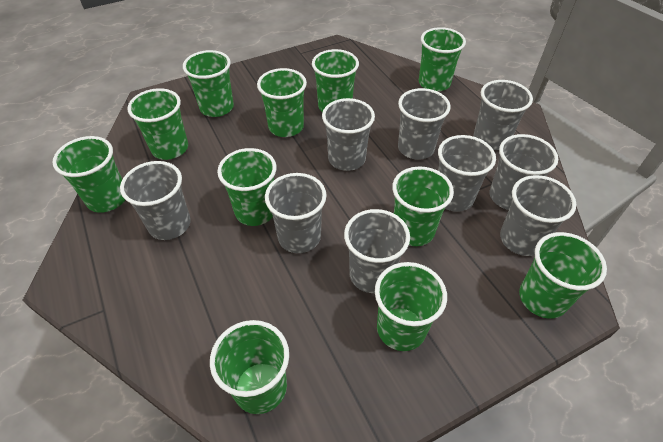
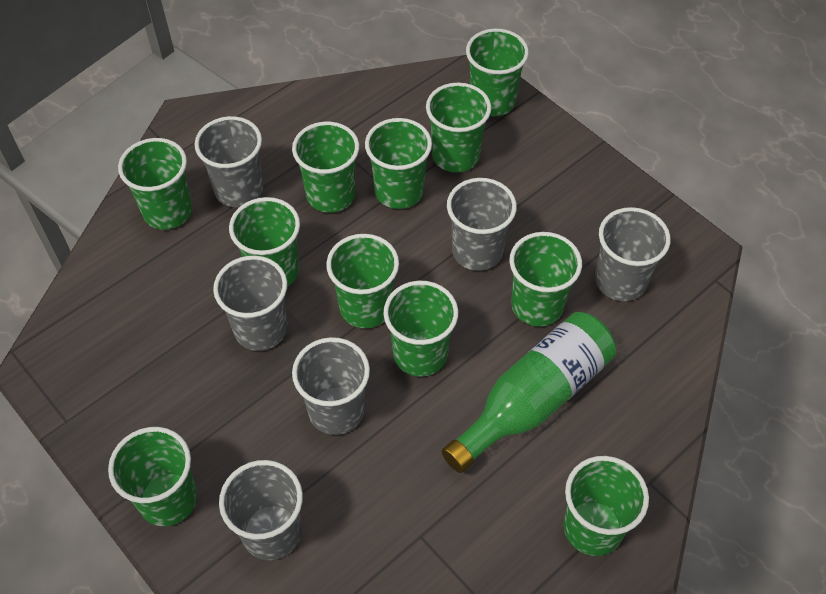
green bottle: none = 0 -> [442,312,616,473] = 1
grey cup: [120,161,191,240] [265,173,327,253] [322,98,375,171] [344,209,410,293] [398,88,451,160] [438,135,496,212] [473,80,533,150] [490,134,558,210] [500,175,576,256] = 9 -> [195,116,263,207] [213,256,287,351] [219,460,303,560] [292,337,370,435] [447,178,517,271] [595,207,671,301] = 6

